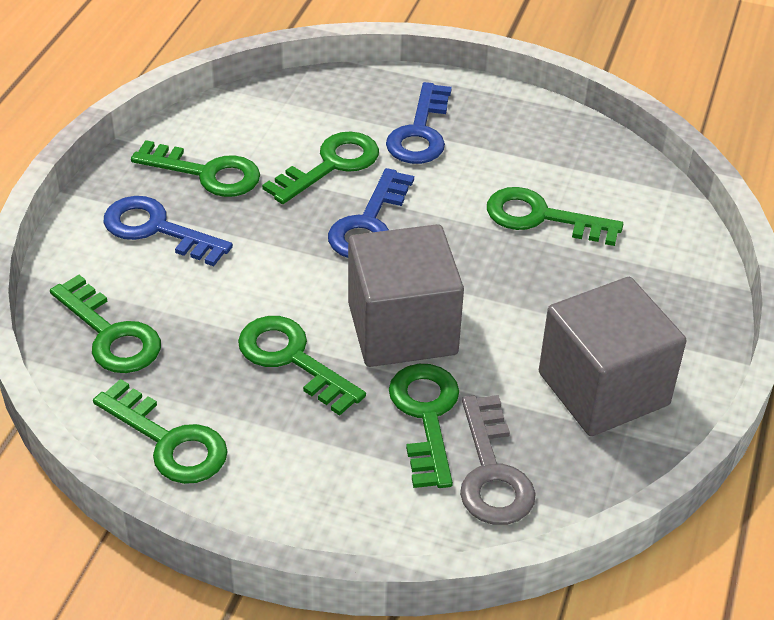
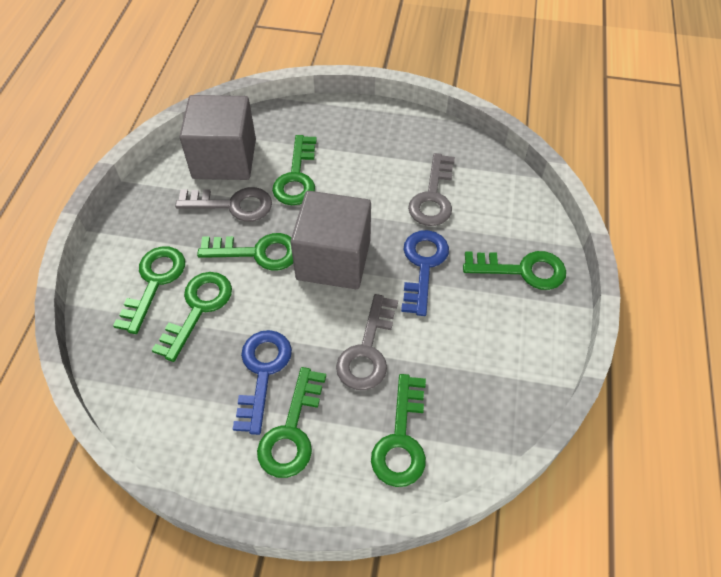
blue key: [103,196,233,266] [328,168,414,258] [386,82,452,164] = 3 -> [233,330,292,435] [401,230,449,316] = 2
grey key: [460,395,536,525] = 1 -> [175,187,272,222] [336,294,398,390] [408,153,455,226] = 3

